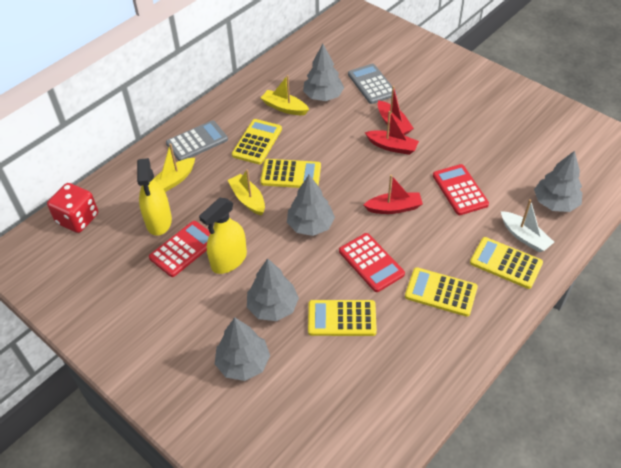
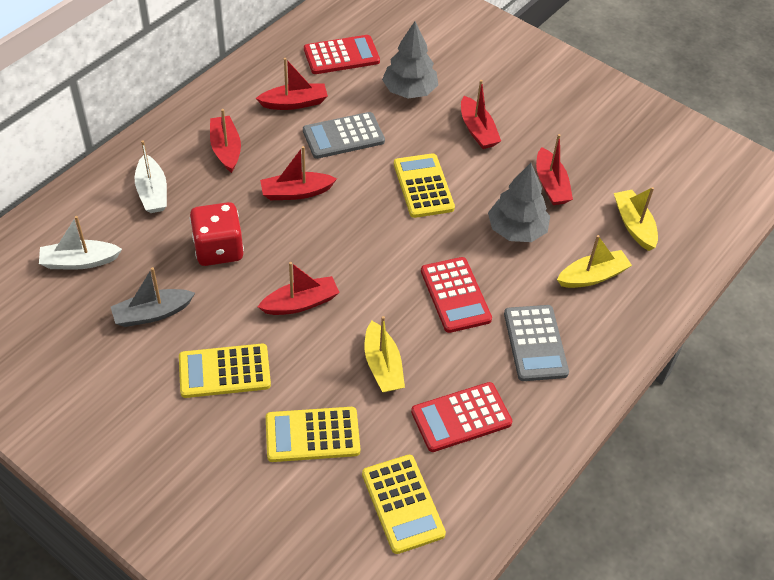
grey boat: none = 0 -> [111,267,195,327] = 1
grey tree: [215,317,270,381] [247,258,299,321] [287,175,335,236] [303,44,344,101] [534,151,582,212] = 5 -> [382,21,438,98] [488,163,550,242] = 2
red boat: [364,175,423,214] [365,111,419,155] [378,86,414,135] = 3 -> [210,109,241,173] [256,58,328,110] [258,262,340,315] [260,146,337,200] [461,80,501,149] [536,134,573,205] = 6
white boat: [501,199,554,252] = 1 -> [39,216,122,269] [135,140,167,213] = 2
yellow calculator: [232,119,282,164] [260,159,321,188] [308,300,377,336] [405,267,478,317] [470,237,543,289] = 5 -> [179,344,271,398] [266,407,360,462] [362,455,446,554] [394,153,455,218] = 4
yellow spray bottle: [137,158,172,236] [199,198,247,274] = 2 -> none = 0

